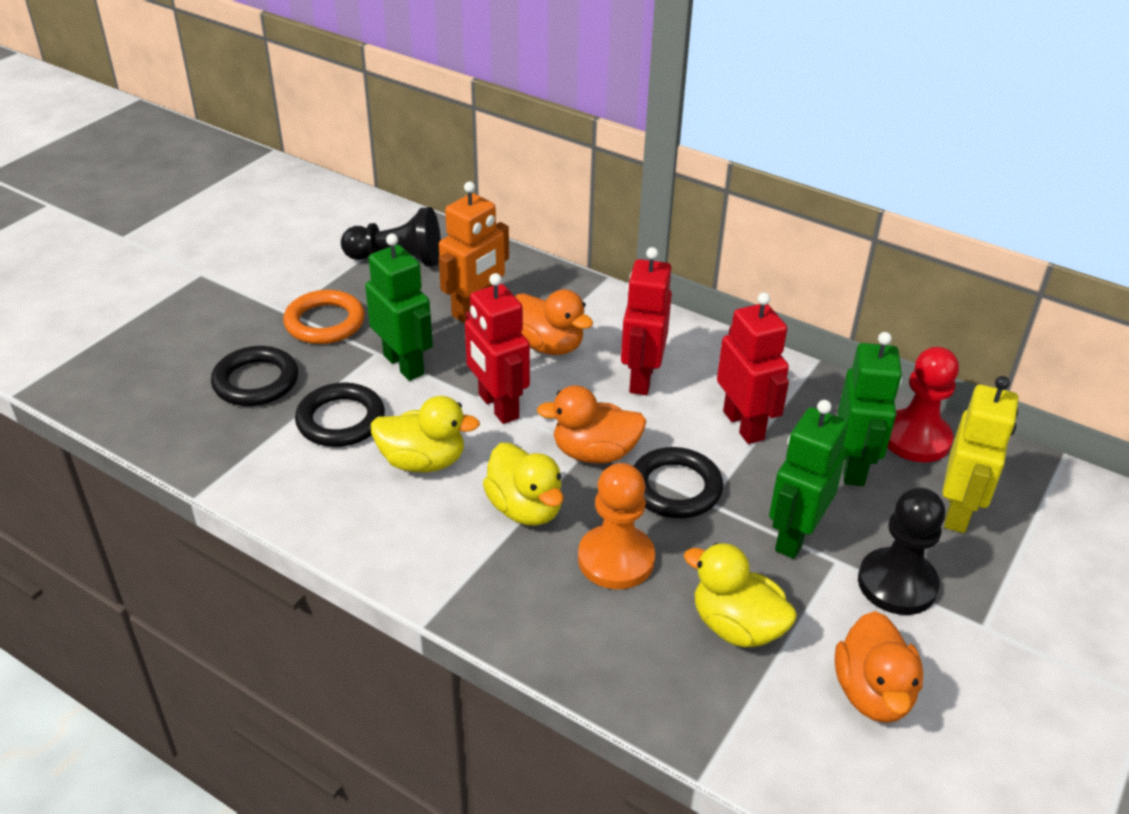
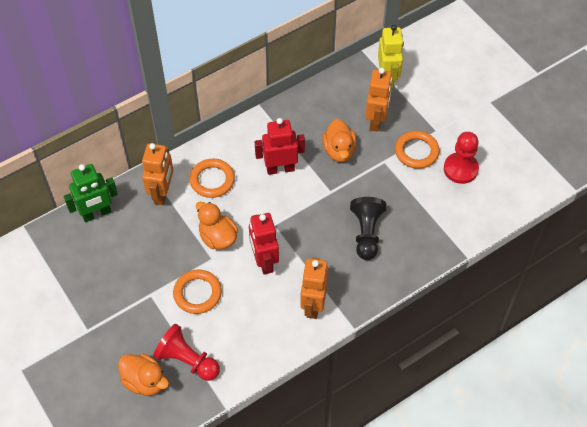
black pawn: [341,207,441,267] [858,487,945,615] = 2 -> [350,197,386,260] = 1
black ring: [211,346,298,406] [295,382,385,447] [634,447,723,518] = 3 -> none = 0
green robot: [365,234,433,381] [769,400,848,559] [838,332,902,486] = 3 -> [64,164,118,222] = 1
orange pawn: [578,463,655,589] = 1 -> none = 0
orange ring: [283,290,365,344] = 1 -> [173,270,222,314] [189,159,235,198] [395,131,440,169] = 3
orange robot: [439,181,509,323] = 1 -> [142,143,174,205] [300,257,329,319] [365,68,392,132] = 3
red pawn: [888,347,959,462] = 1 -> [153,324,220,381] [444,132,479,184] = 2
red robot: [465,273,530,424] [621,247,672,395] [717,292,789,444] = 3 -> [249,213,279,275] [255,118,305,175] = 2
yellow duck: [371,396,480,472] [483,443,564,526] [684,543,797,647] = 3 -> none = 0

